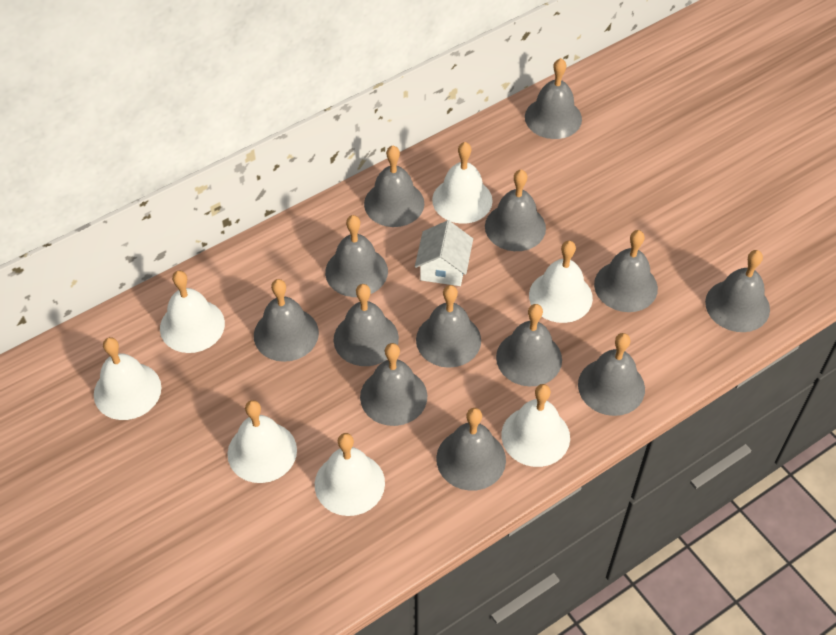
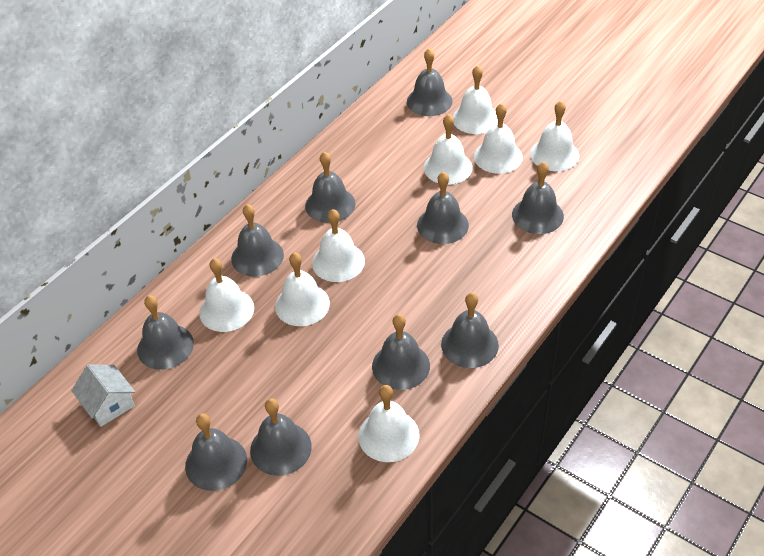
grey bell: [254,279,319,362] [325,215,388,297] [334,284,399,366] [360,343,427,426] [364,146,424,227] [416,285,481,368] [436,408,506,491] [485,170,546,251] [496,304,562,387] [525,58,582,139] [578,333,645,416] [594,230,658,312] [705,250,770,332] = 13 -> [137,295,194,370] [185,413,247,491] [231,204,284,277] [250,398,312,476] [305,151,355,223] [372,314,430,390] [407,48,453,116] [417,172,469,244] [441,293,499,368] [512,162,564,234] = 10
white bell: [94,337,161,420] [160,271,225,353] [228,400,297,483] [315,433,385,516] [432,142,493,224] [501,384,570,467] [529,241,593,323] = 7 -> [199,258,254,332] [275,252,330,326] [312,209,365,282] [358,385,420,462] [424,114,473,185] [453,65,498,134] [474,103,523,174] [530,101,579,171] = 8

